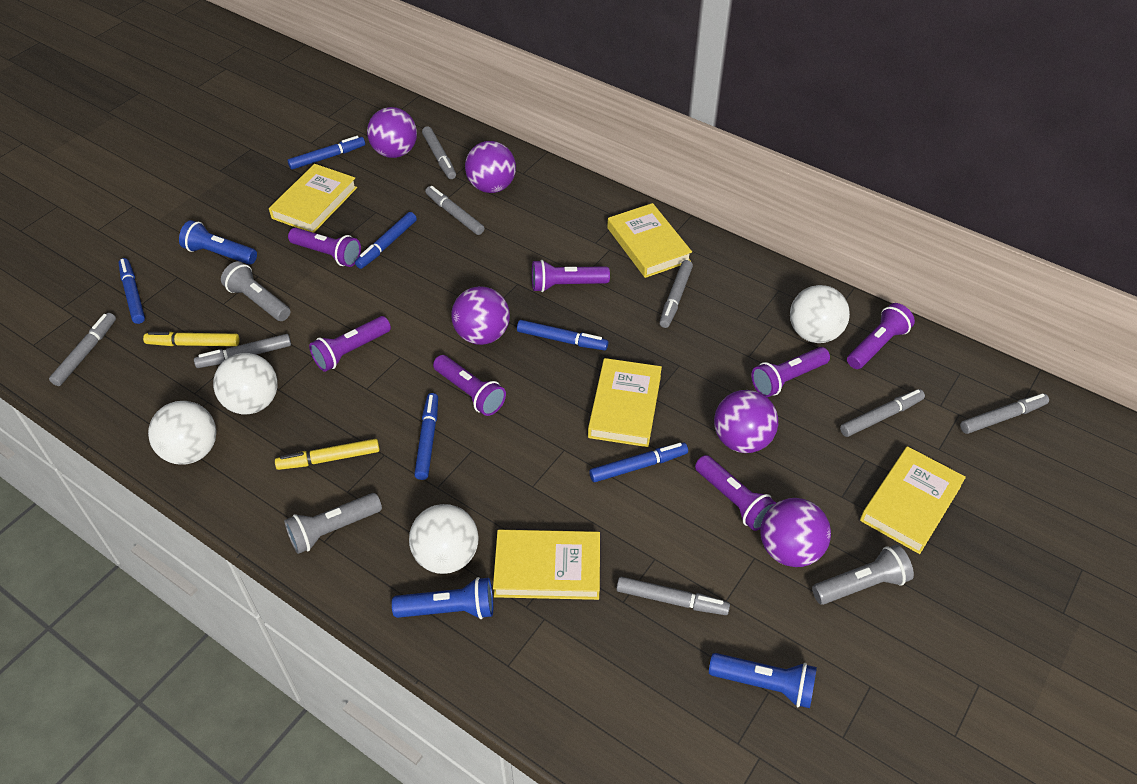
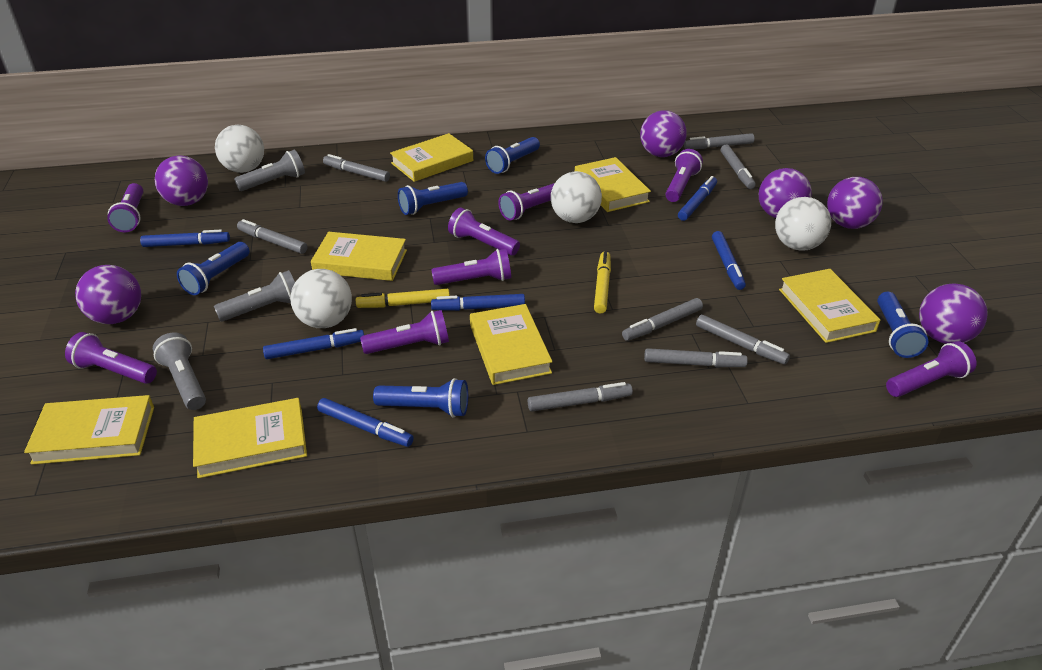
blue flashlight: [179,220,257,265] [392,577,493,619] [709,653,817,708] = 3 -> [177,242,250,295] [373,378,468,417] [398,182,468,215] [485,137,540,174] [877,292,928,358] = 5
purple ball: [367,107,417,158] [451,286,510,345] [465,141,516,193] [714,390,778,453] [761,498,831,567] = 5 -> [75,265,141,324] [155,155,208,206] [640,111,687,157] [759,168,812,218] [827,177,882,229] [919,283,988,344] = 6
purple flashlight: [288,228,361,267] [309,316,391,372] [433,355,506,416] [532,260,610,292] [695,455,776,531] [751,347,830,397] [847,303,915,369] = 7 -> [65,332,157,384] [107,183,143,232] [360,310,449,354] [431,249,511,285] [448,207,520,255] [499,183,555,220] [665,149,703,202] [886,341,976,397] = 8
yellow book: [269,164,357,233] [493,530,600,600] [588,358,662,447] [607,203,692,278] [860,446,966,554] = 5 -> [24,395,154,465] [193,398,307,478] [311,232,407,281] [390,133,473,182] [470,304,552,385] [575,157,651,212] [779,269,880,343] = 7

